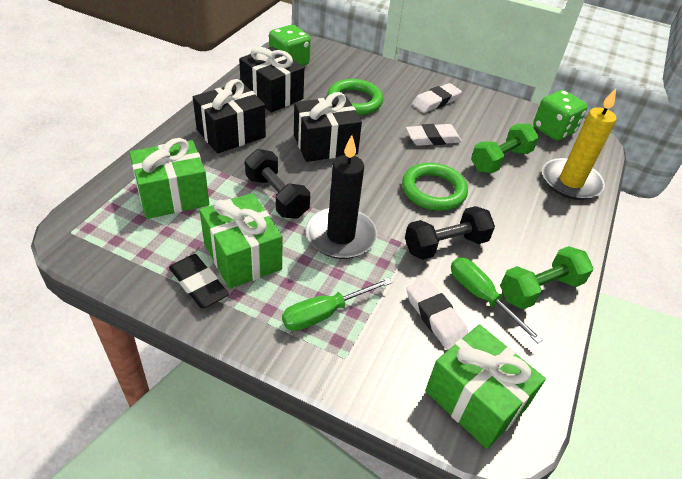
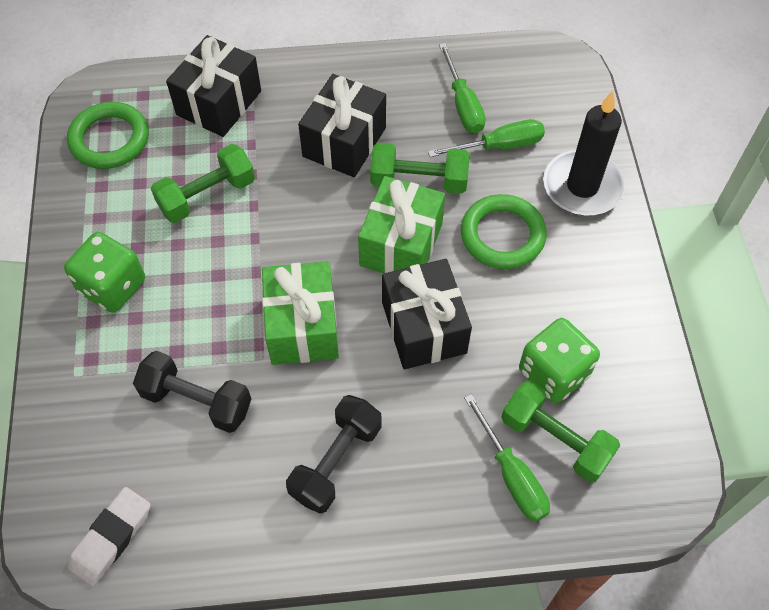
black eraser: [169,254,229,308] = 1 -> none = 0
green dumbbell: [471,124,539,173] [500,246,593,309] = 2 -> [151,144,255,223] [370,143,470,194] [502,381,620,482] = 3
green gift: [129,138,209,219] [200,193,282,289] [425,324,546,449] = 3 -> [262,261,339,365] [358,176,445,273] = 2
green screwdriver: [282,278,392,331] [451,258,543,344] = 2 -> [428,119,545,157] [439,43,486,133] [464,394,550,522] = 3
white eraser: [406,124,462,146] [406,279,468,350] [412,83,462,113] = 3 -> [68,487,151,586] = 1
yellow candle: [542,88,616,200] = 1 -> none = 0

